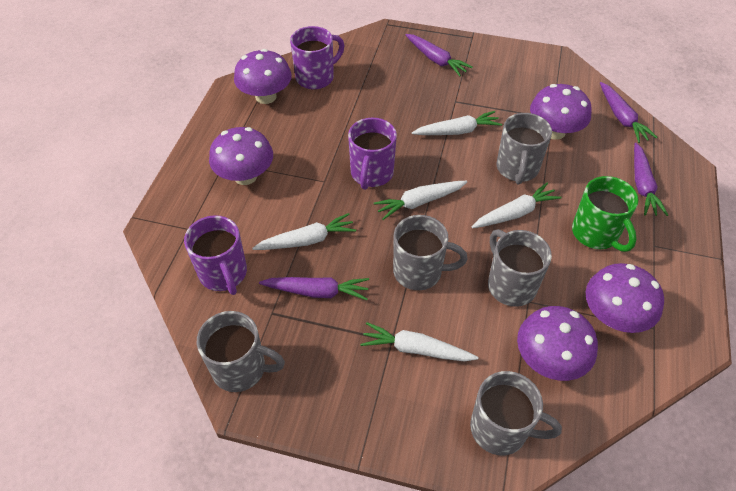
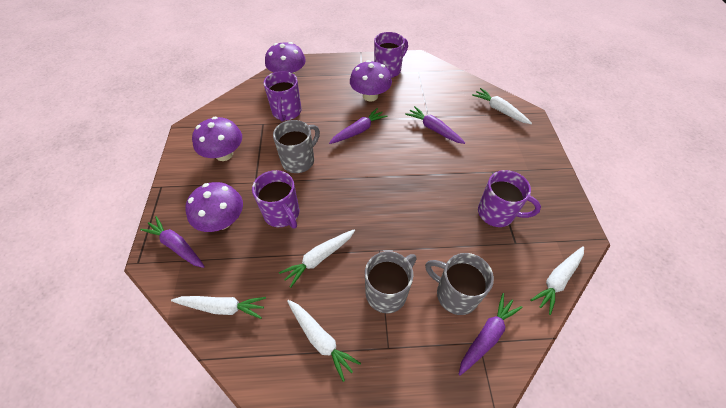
green mug: [572,176,639,252] = 1 -> none = 0
grey mug: [197,311,285,392] [393,215,468,290] [470,371,562,455] [488,229,552,307] [496,113,552,184] = 5 -> [273,120,320,173] [365,251,417,313] [425,253,494,315] = 3
purple mug: [184,215,247,295] [290,26,344,90] [348,118,397,190] = 3 -> [252,170,299,228] [264,71,301,121] [374,32,408,78] [478,170,541,227] = 4
purple mushroom: [209,127,273,185] [234,49,292,104] [517,306,598,381] [530,84,592,140] [586,263,664,333] = 5 -> [185,182,243,232] [192,117,242,161] [265,42,306,76] [350,60,392,102] = 4

